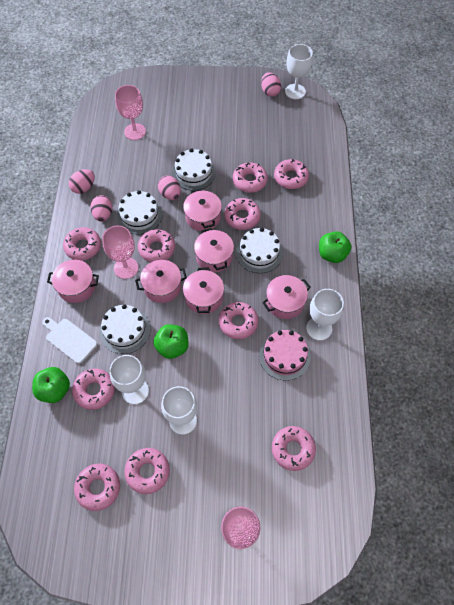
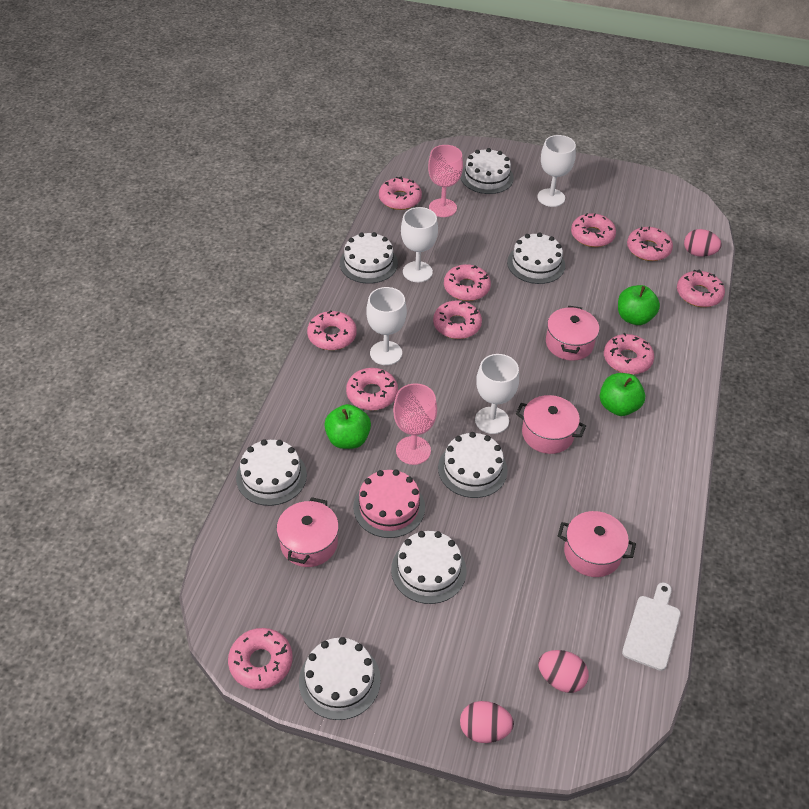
pink egg: [69,169,95,194] [90,195,113,222] [158,175,181,200] [261,72,281,97] = 4 -> [460,701,514,743] [538,650,589,693] [684,229,722,257] = 3
pink goblet: [102,225,138,279] [115,85,146,140] [221,507,260,549] = 3 -> [393,383,437,465] [428,145,463,217] = 2
pink pot: [47,260,99,303] [135,260,187,303] [183,188,222,231] [183,268,224,314] [194,228,234,272] [262,275,311,319] = 6 -> [276,497,339,567] [516,395,586,454] [546,306,599,361] [558,511,636,577] = 4
white cake: [100,304,150,354] [117,190,162,234] [172,148,216,190] [236,228,283,273] = 4 -> [236,439,307,506] [299,637,381,720] [340,232,398,284] [391,531,466,604] [438,432,508,498] [461,148,514,194] [507,232,565,284] = 7

